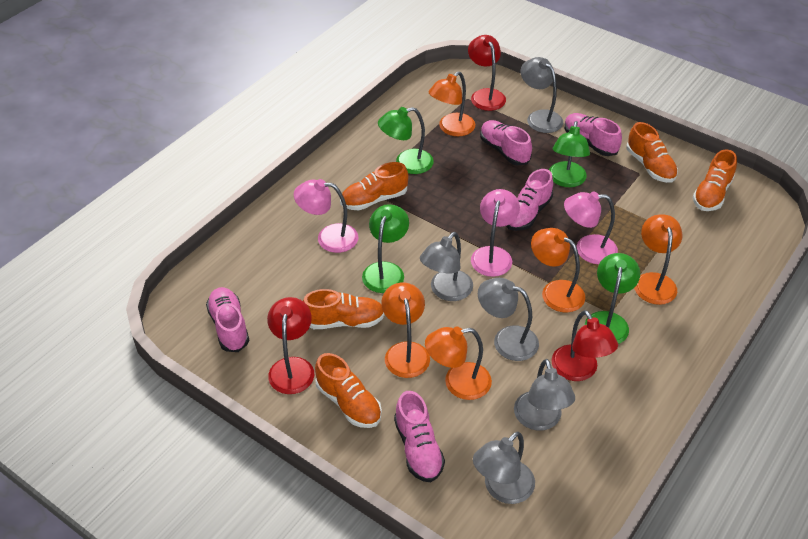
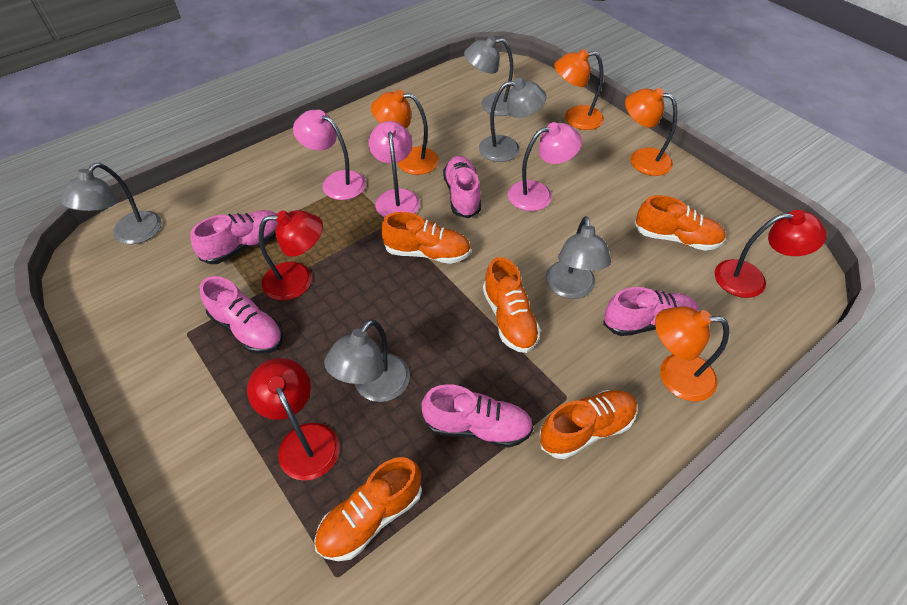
green lamp: [362,204,409,293] [378,107,434,174] [549,121,590,187] [585,253,640,344] = 4 -> none = 0
orange lamp: [381,282,430,378] [425,326,492,400] [429,72,475,136] [531,228,585,312] [634,214,682,305] = 5 -> [371,90,439,175] [554,49,604,130] [625,88,678,176] [655,306,729,401] = 4

